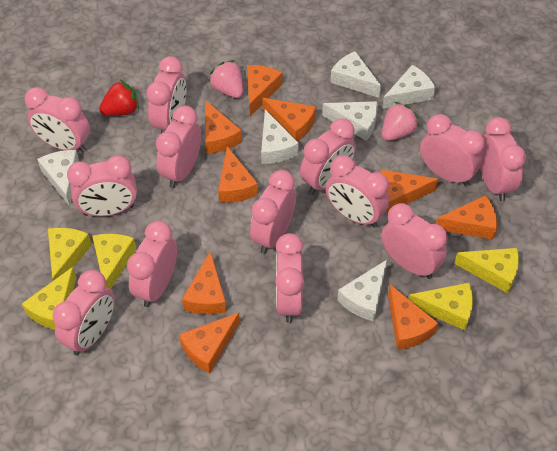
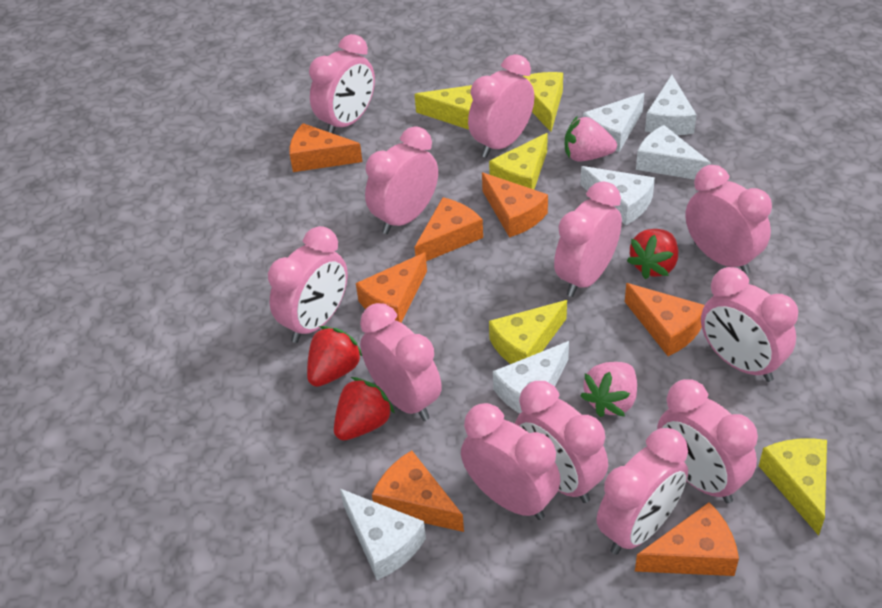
orange cheese: [179,313,240,374] [182,251,227,314] [205,100,242,154] [218,146,258,203] [247,65,282,116] [263,98,316,142] [381,170,438,213] [388,285,438,350] [436,195,497,239] = 9 -> [289,123,363,172] [356,252,427,323] [372,450,464,532] [415,197,483,261] [482,173,548,237] [625,283,704,356] [635,502,739,576] = 7
pink clock: [25,87,90,152] [52,270,115,355] [67,155,137,216] [127,221,177,307] [147,56,186,133] [156,105,201,188] [250,170,296,254] [275,233,304,323] [300,118,356,195] [326,155,389,227] [381,203,448,279] [420,114,485,186] [480,117,526,201] = 13 -> [268,226,348,343] [309,34,375,133] [360,303,442,421] [365,126,438,234] [461,403,561,520] [468,54,534,158] [515,381,608,503] [554,181,622,297] [597,428,688,555] [657,379,758,503] [685,165,772,274] [701,267,798,382] = 12
red strawberry: [99,80,139,116] = 1 -> [307,326,362,387] [334,377,395,441] [627,229,678,279] = 3

